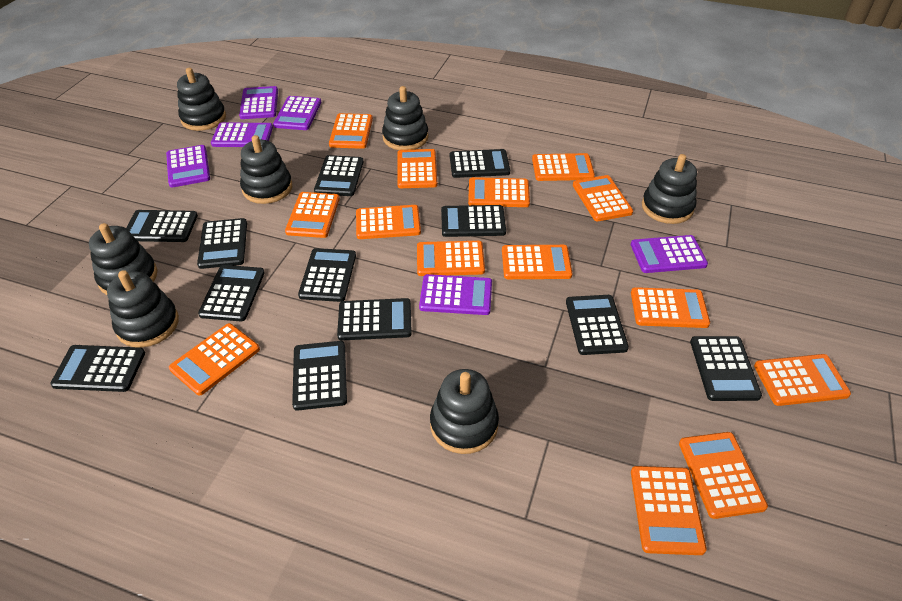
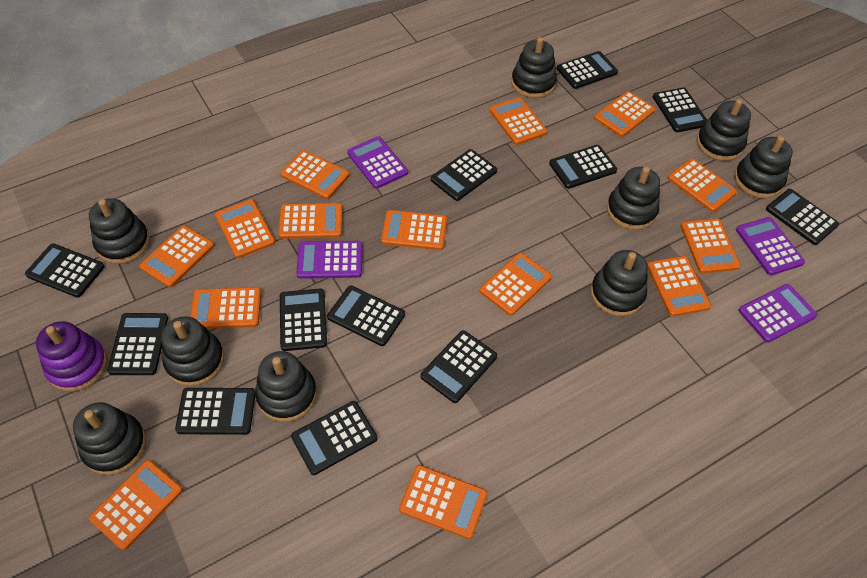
black stacking toy: [89,223,157,295] [107,270,179,348] [177,68,226,131] [240,135,292,204] [382,86,428,150] [430,369,499,454] [642,154,697,224] = 7 -> [73,402,146,475] [89,198,150,264] [161,316,224,386] [255,351,317,422] [511,37,557,98] [591,250,648,316] [607,167,660,230] [697,99,751,161] [734,136,793,198] = 9
purple calculator: [166,145,210,187] [211,122,273,147] [239,86,278,119] [273,96,321,130] [419,274,492,315] [631,235,708,273] = 6 -> [296,241,362,279] [347,136,408,189] [736,217,805,275] [738,284,817,342] = 4
purple stacking toy: none = 0 -> [36,321,107,391] = 1

